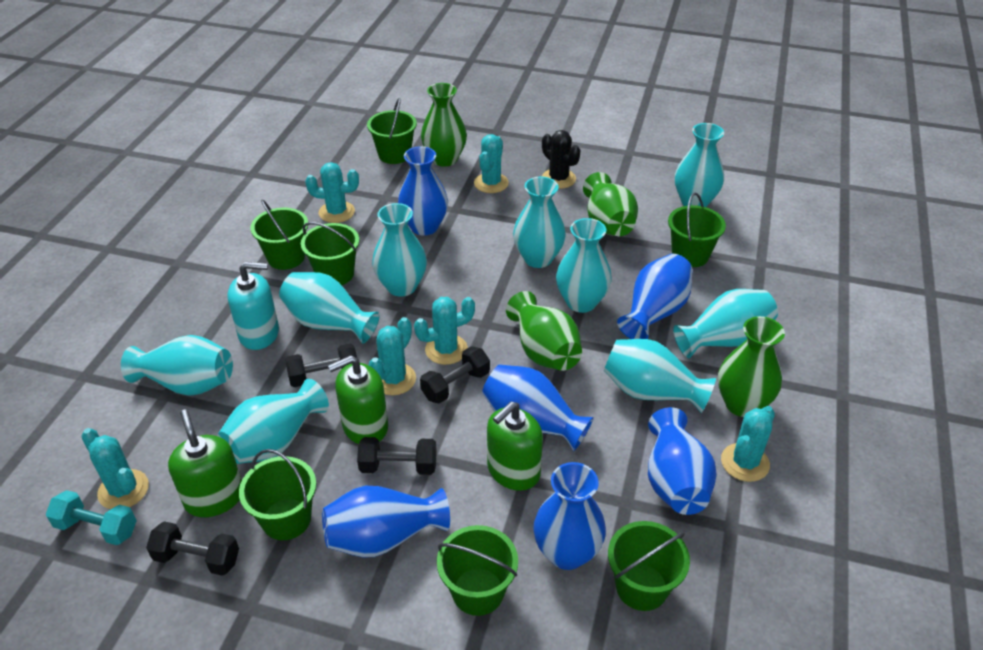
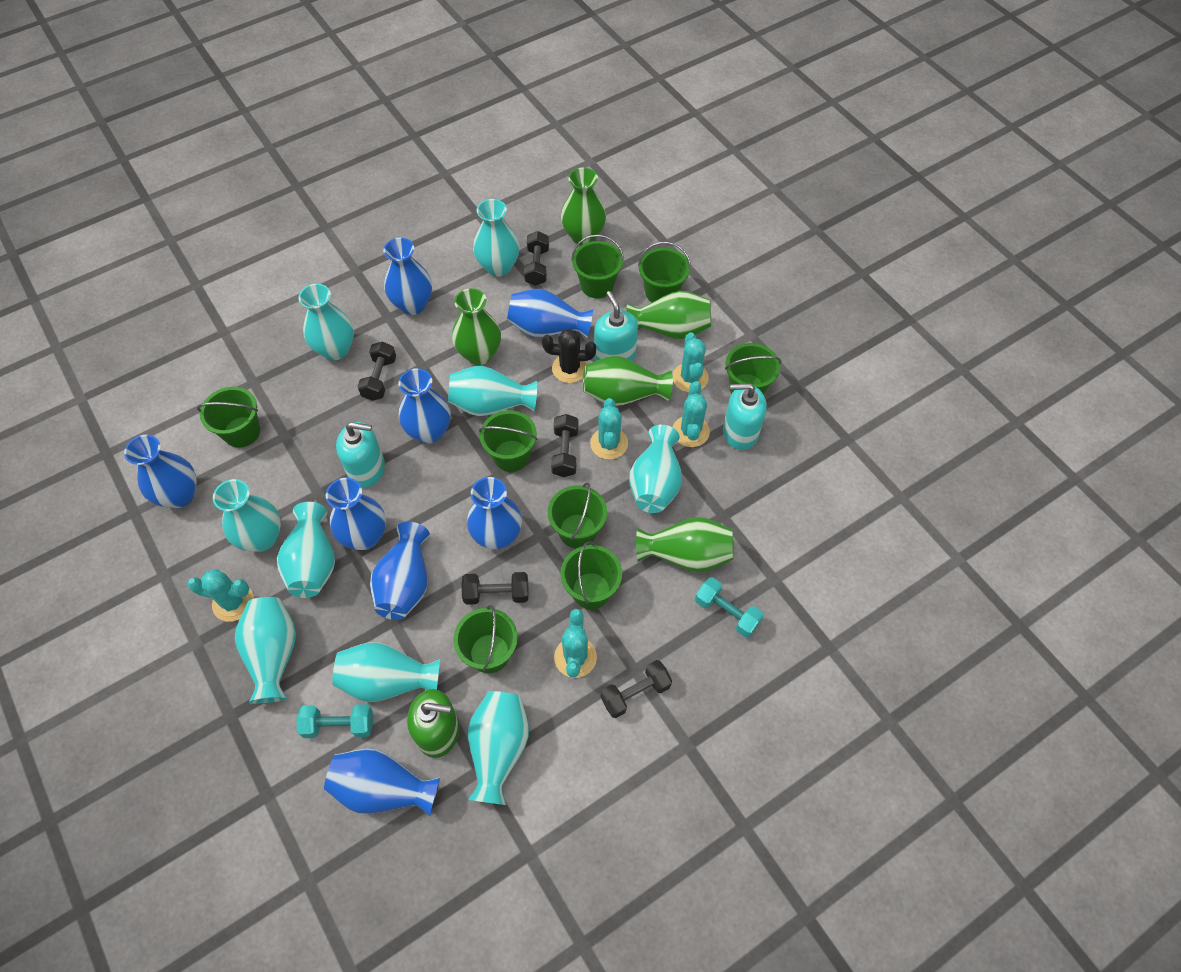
black dumbbell: [146,521,239,576] [285,344,357,387] [357,437,437,475] [420,346,490,404] = 4 -> [357,341,396,401] [461,572,529,605] [524,231,549,286] [551,414,578,477] [601,660,672,718] = 5
blue vase: [322,486,450,557] [398,146,448,235] [482,365,594,451] [533,462,606,570] [617,254,693,339] [648,407,717,515] = 6 -> [124,435,196,508] [324,748,440,817] [326,478,386,550] [370,522,430,620] [383,238,432,315] [398,368,451,444] [467,477,522,549] [507,289,593,338] = 8
green bucket: [239,449,316,540] [251,200,308,270] [301,222,359,285] [367,98,417,164] [437,525,518,616] [608,521,690,611] [668,192,726,267] = 7 -> [197,387,260,448] [453,605,518,673] [479,410,538,472] [548,483,607,548] [560,541,622,609] [571,234,624,298] [638,242,691,302] [725,343,782,395] = 8
green soap dispenser: [168,409,242,517] [328,355,388,444] [487,401,543,491] = 3 -> [407,689,460,758] = 1
green vase: [421,83,467,167] [506,291,582,371] [583,172,638,236] [718,316,785,417] = 4 -> [452,288,501,365] [561,168,606,245] [583,356,673,406] [626,291,711,339] [636,517,734,572] = 5
turquoise cactus: [81,428,149,509] [305,162,359,223] [368,317,416,395] [414,297,475,365] [474,134,509,193] [721,406,775,482] = 6 -> [187,569,254,622] [554,609,597,678] [590,398,628,460] [673,332,709,392] [673,381,710,447] = 5
turquoise dumbbell: [45,490,137,545] = 1 -> [297,704,373,738] [695,577,764,638] = 2
turquoise soap dispenser: [228,262,279,350] = 1 -> [336,422,385,488] [594,291,638,361] [723,383,767,450] = 3

